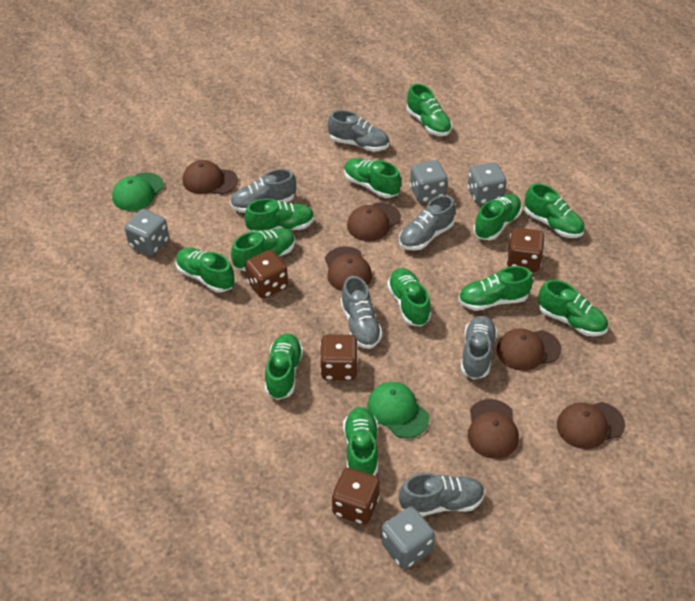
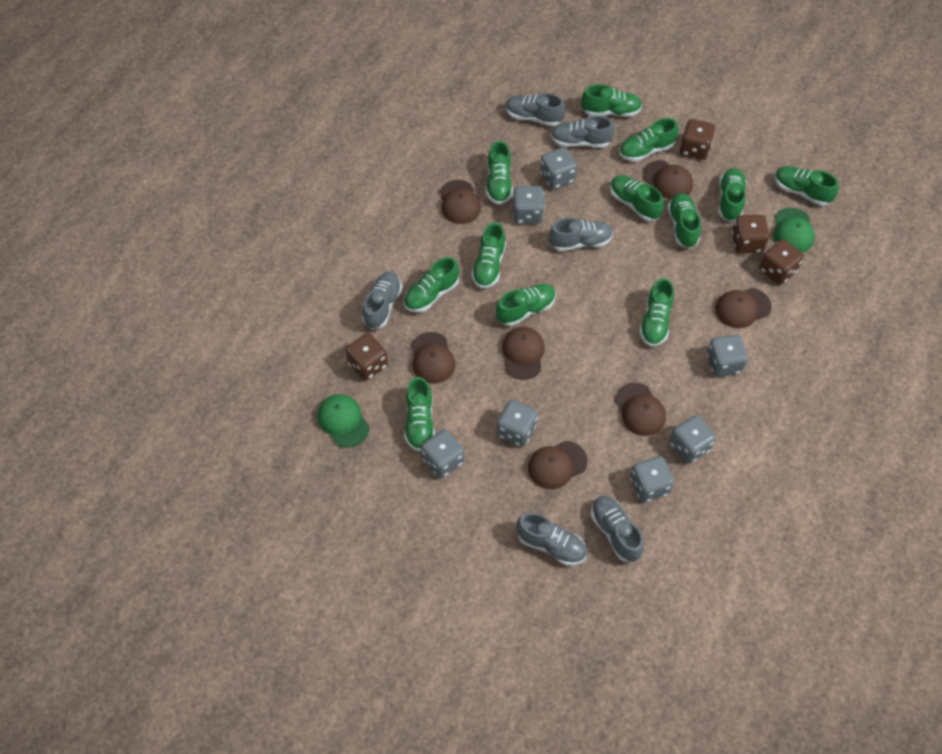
brown cap: [183,160,238,195] [325,246,372,291] [347,202,401,241] [468,399,519,459] [496,328,561,371] [557,402,625,449] = 6 -> [411,332,455,384] [440,180,481,224] [502,327,545,380] [528,441,588,489] [615,383,666,436] [643,160,693,199] [715,288,772,328] = 7
grey dice: [125,209,169,256] [381,507,435,569] [410,160,448,203] [468,162,506,205] = 4 -> [421,429,464,478] [497,400,538,447] [513,186,545,224] [540,147,577,190] [630,456,674,502] [670,415,716,464] [706,335,748,377] = 7

